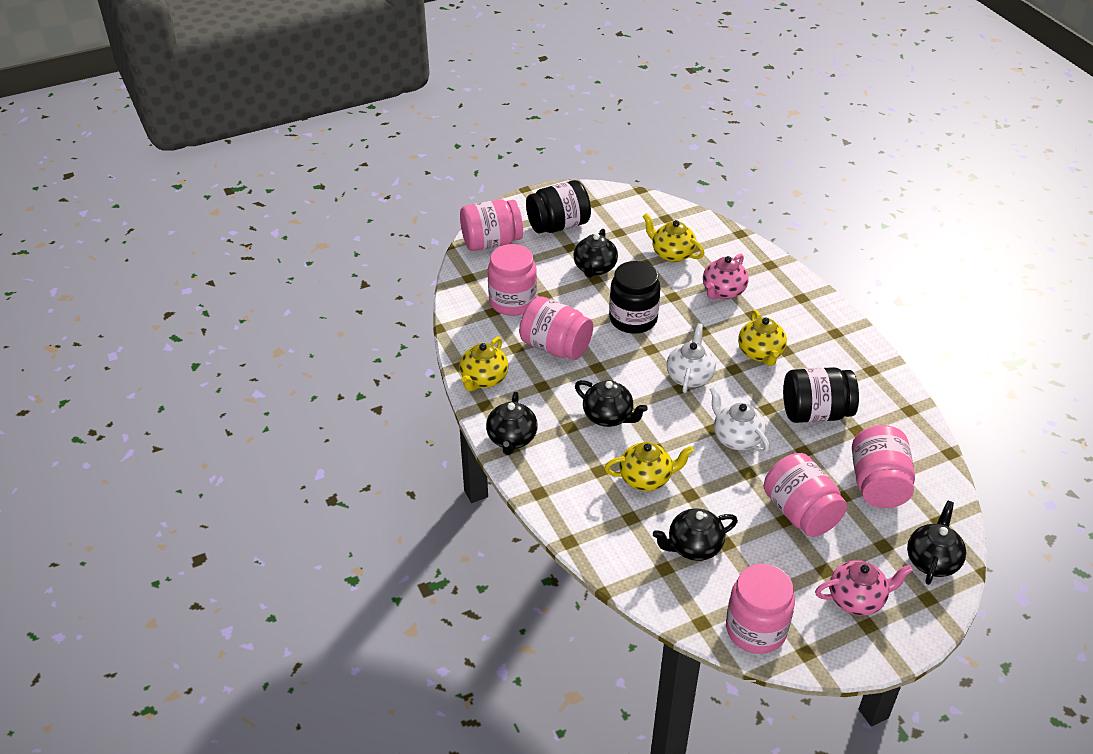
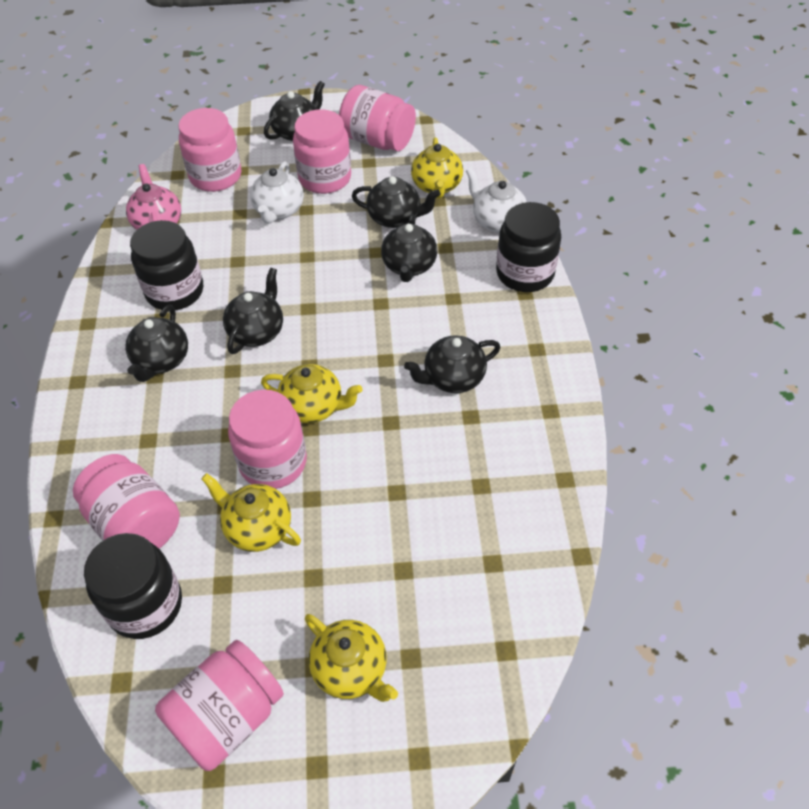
black teapot: [486,392,538,455] [573,229,618,278] [575,380,648,427] [653,508,738,561] [907,501,966,585] = 5 -> [125,305,188,382] [223,268,283,354] [264,81,325,141] [352,176,441,228] [381,214,437,282] [404,335,500,393] = 6
pink teapot: [703,253,749,299] [815,560,913,616] = 2 -> [126,164,181,230] = 1

